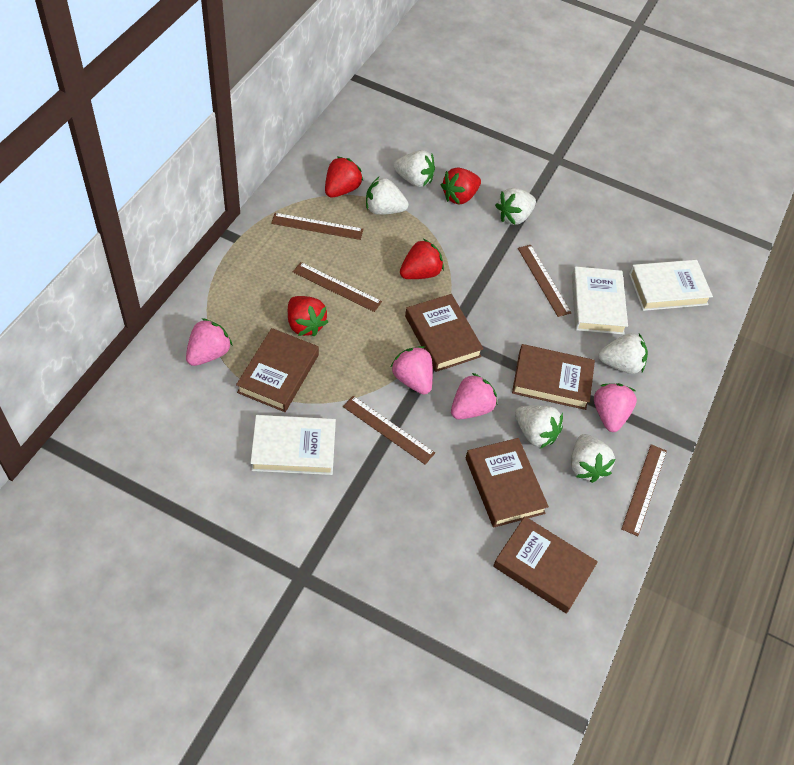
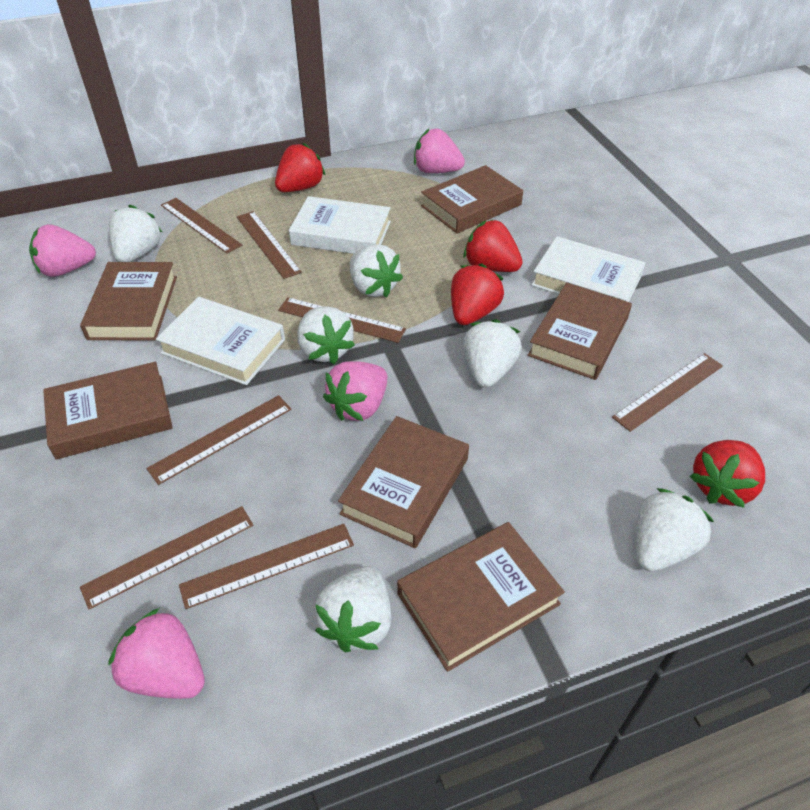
brown book: [236,328,319,412] [405,294,483,372] [466,438,549,528] [493,516,598,613] [512,344,595,410] = 5 -> [43,362,173,459] [80,262,177,341] [338,416,469,548] [397,522,565,672] [421,165,523,233] [528,283,632,380] = 6
brown ruler: [271,213,363,240] [293,262,382,312] [343,396,435,465] [518,245,571,317] [621,444,667,536] = 5 -> [80,506,254,610] [146,395,292,485] [161,198,242,253] [179,524,354,609] [237,211,302,279] [278,297,406,343] [612,353,723,432] = 7

